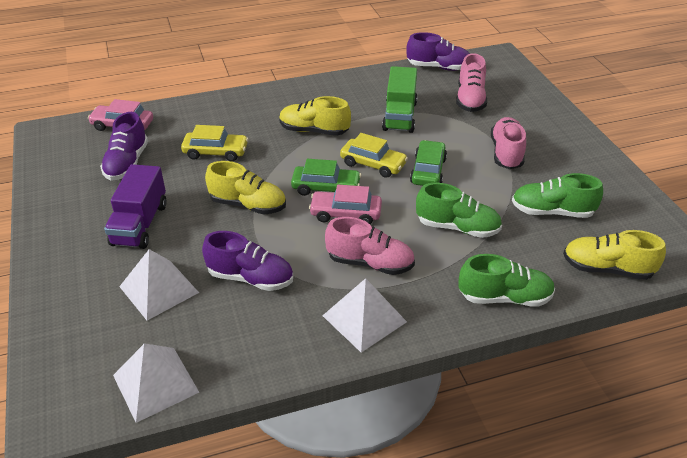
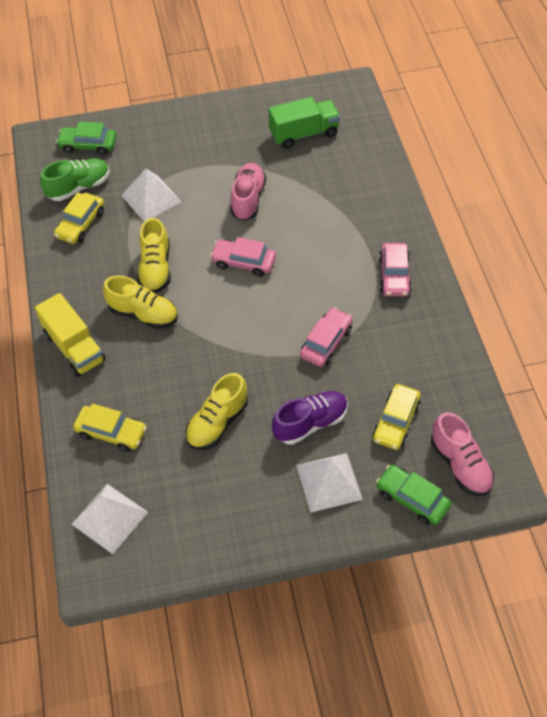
green shoe: [416,183,502,238] [458,254,555,307] [512,173,603,218] = 3 -> [40,158,110,201] = 1
pink car: [88,99,153,131] [309,185,382,224] = 2 -> [210,237,276,277] [300,307,353,367] [379,243,412,297] = 3
pink shoe: [325,217,415,275] [456,53,487,112] [491,117,526,169] = 3 -> [231,163,266,221] [431,412,494,496] = 2
purple shoe: [100,112,148,181] [202,231,293,291] [407,32,470,71] = 3 -> [272,391,348,445] = 1
purple truck: [104,164,167,249] = 1 -> none = 0
yellow car: [181,125,248,161] [340,133,408,178] = 2 -> [54,192,104,244] [73,404,147,452] [373,384,421,450] = 3
yellow truck: none = 0 -> [35,293,106,377] = 1

